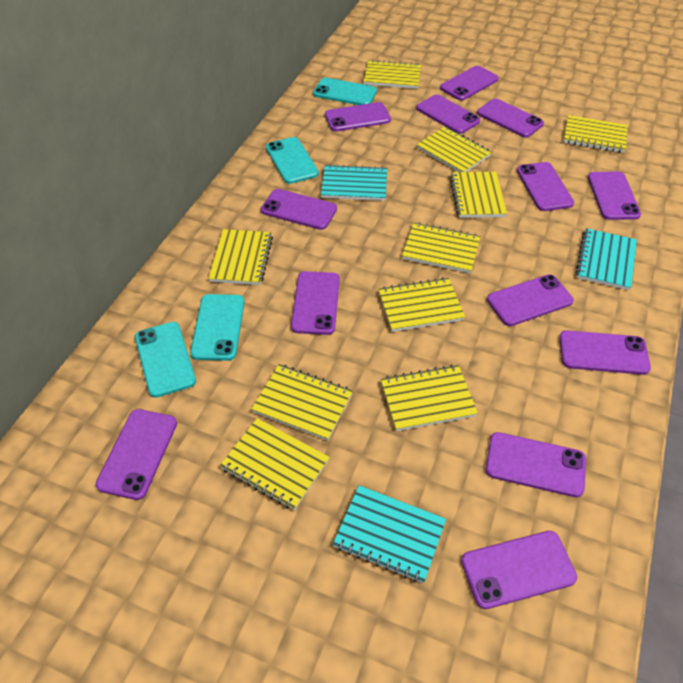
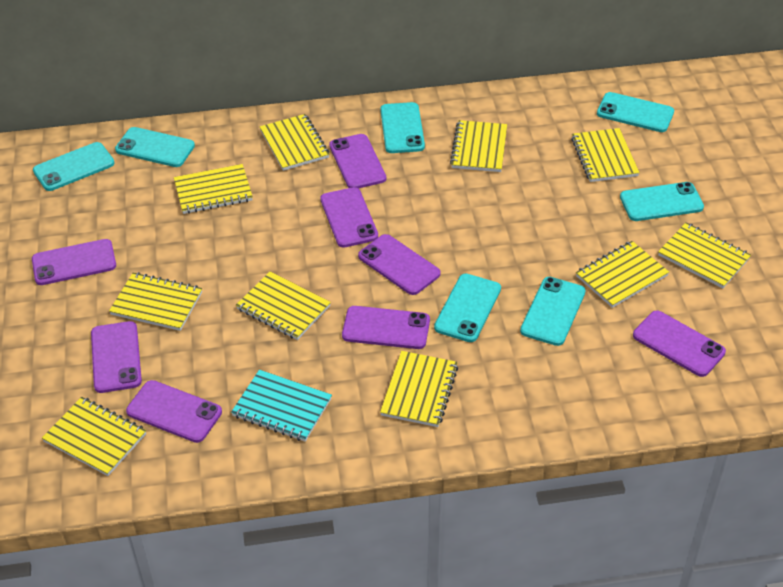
purple phone: [96,409,177,500] [261,189,337,230] [291,271,340,335] [325,102,391,131] [416,94,480,134] [440,66,499,101] [461,531,577,609] [477,99,544,138] [486,432,586,497] [487,274,574,326] [517,162,574,211] [559,330,651,375] [588,172,641,220] = 13 -> [32,239,116,285] [91,321,142,393] [126,380,222,443] [320,187,378,247] [329,134,386,189] [342,306,430,349] [358,234,441,295] [633,310,726,377] = 8
turquoise notebook: [321,164,387,201] [333,485,446,583] [575,228,637,290] = 3 -> [231,370,332,442] = 1
turquoise phone: [135,322,196,398] [190,294,245,361] [266,137,319,184] [313,78,377,105] = 4 -> [33,142,114,191] [115,127,195,167] [380,102,425,153] [434,274,501,342] [520,277,586,346] [597,92,674,132] [620,182,704,221] = 7

